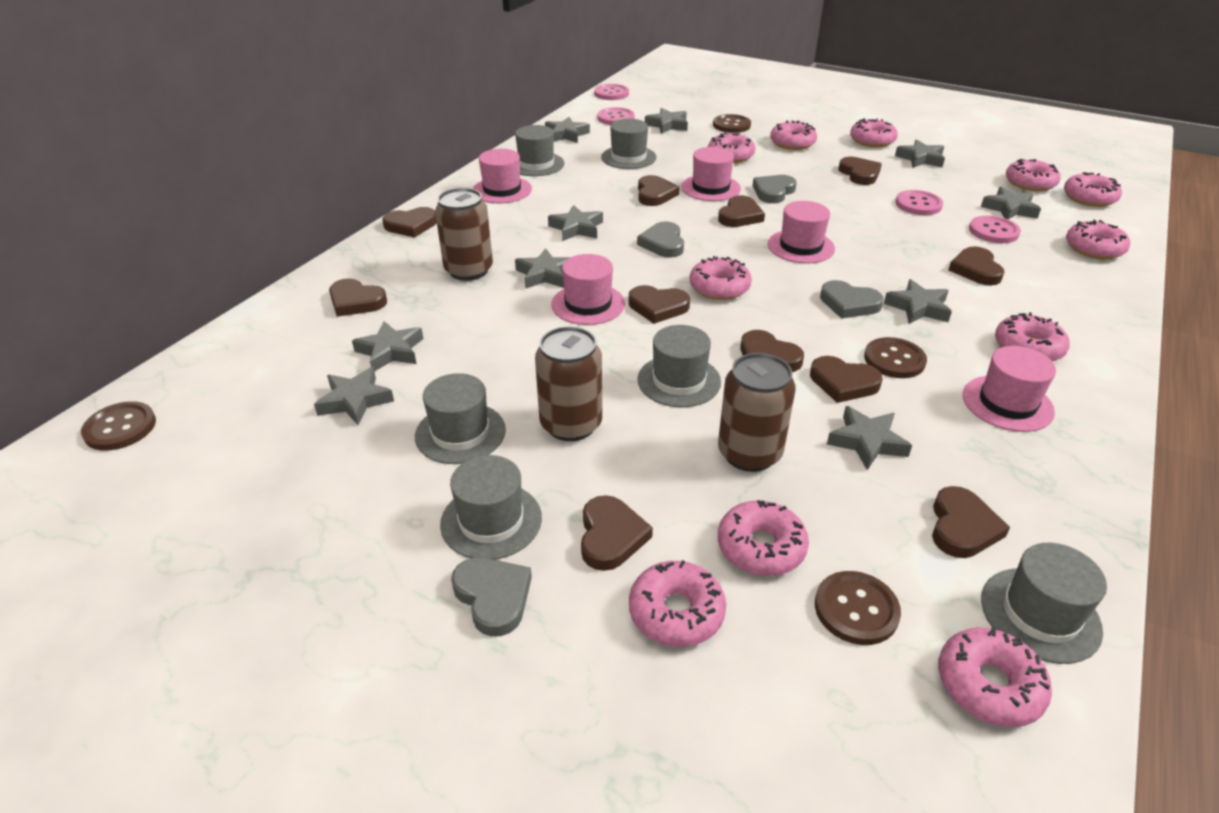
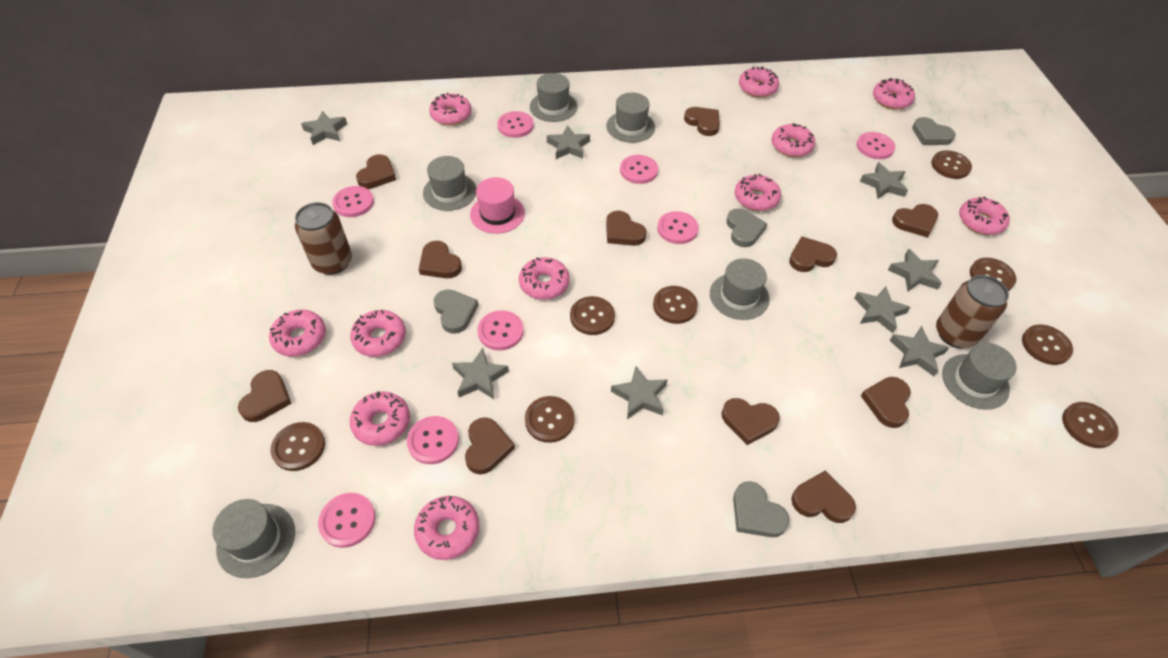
brown button: [81,401,156,451] [713,114,751,133] [815,571,901,645] [864,337,927,378] = 4 -> [270,422,325,471] [525,396,575,443] [570,296,615,335] [653,286,698,324] [931,150,972,179] [970,258,1016,291] [1022,325,1073,365] [1062,402,1119,448] = 8
brown can: [435,188,493,281] [535,326,602,441] [718,353,796,472] = 3 -> [295,202,352,275] [936,275,1009,348] = 2
grey star: [314,367,394,425] [352,321,423,372] [515,248,570,288] [545,117,590,143] [548,205,603,241] [645,108,688,134] [827,406,912,470] [884,279,952,324] [895,139,945,168] [981,187,1041,219] = 10 -> [301,111,347,145] [452,348,509,399] [547,126,590,159] [611,366,667,419] [854,287,910,333] [860,162,908,199] [888,249,942,291] [889,326,949,376] = 8
pink button: [594,84,629,100] [598,107,635,125] [895,190,943,215] [969,216,1021,243] = 4 -> [318,493,376,548] [332,186,374,217] [407,416,459,464] [477,310,524,350] [497,111,534,138] [620,155,658,184] [657,211,699,244] [857,132,895,159] = 8
pink hat: [473,149,532,203] [551,254,625,325] [681,147,741,201] [767,201,835,263] [963,346,1056,432] = 5 -> [470,177,525,234] = 1

